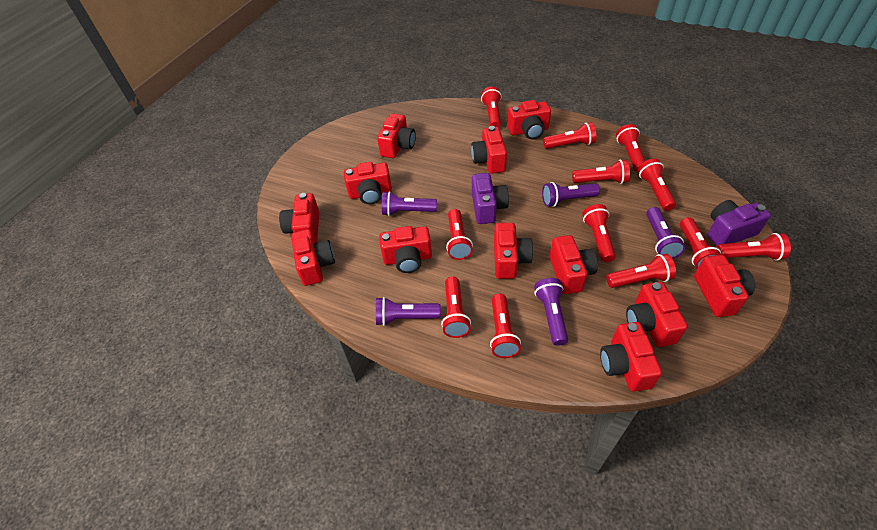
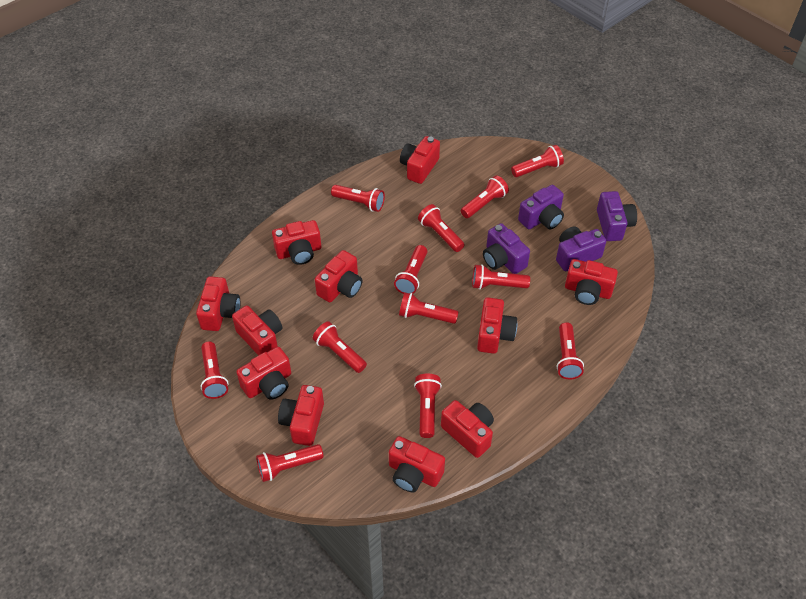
purple camera: [472,173,509,224] [708,200,771,246] = 2 -> [483,223,530,274] [518,185,564,230] [556,226,606,271] [597,191,637,241] = 4
purple flashlight: [376,297,441,326] [382,191,437,216] [534,278,568,346] [542,182,600,207] [646,207,685,259] = 5 -> none = 0
red camera: [279,193,319,243] [291,229,335,286] [344,162,392,205] [377,113,416,158] [379,226,432,273] [471,126,507,174] [494,223,533,279] [507,100,551,139] [550,235,598,294] [600,322,662,392] [626,282,688,347] [694,255,755,317] = 12 -> [196,276,240,331] [232,306,282,355] [236,347,291,400] [272,220,321,265] [278,385,324,446] [315,250,362,302] [389,436,445,493] [400,136,440,184] [441,400,494,458] [477,297,517,354] [565,259,618,305] = 11

